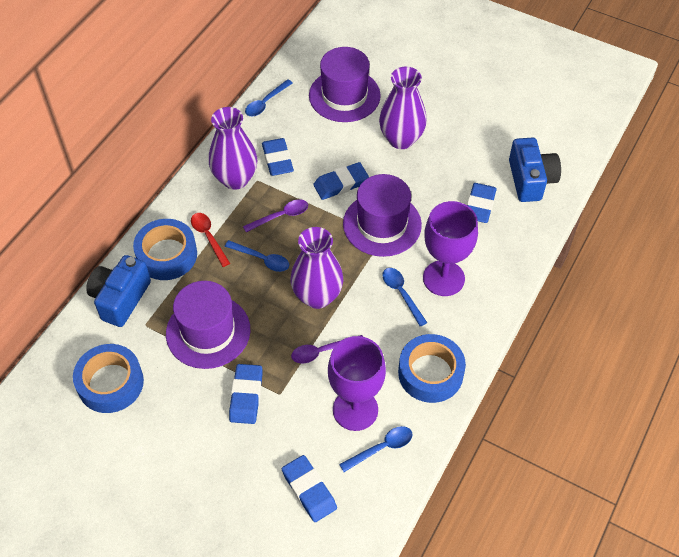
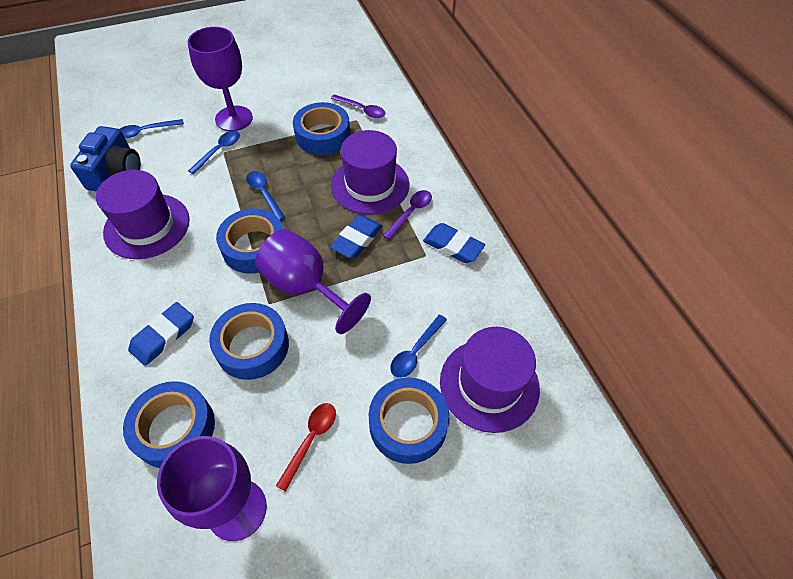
blue camera: [86,255,151,327] [509,137,561,202] = 2 -> [70,126,141,192] = 1
blue eraser: [229,364,263,424] [262,138,294,176] [282,455,337,522] [313,162,369,200] [467,183,497,223] = 5 -> [128,302,194,366] [330,215,383,259] [423,223,485,263] = 3
blue tape: [73,344,144,413] [133,219,197,280] [398,334,466,403] = 3 -> [123,381,215,468] [209,303,289,380] [216,208,283,274] [293,102,350,155] [369,377,450,464] = 5
purple goblet: [328,336,386,431] [423,201,478,296] = 2 -> [157,436,267,541] [188,27,253,131] [255,229,371,334] = 3
purple vase: [209,107,257,190] [291,227,343,309] [379,67,427,149] = 3 -> none = 0

